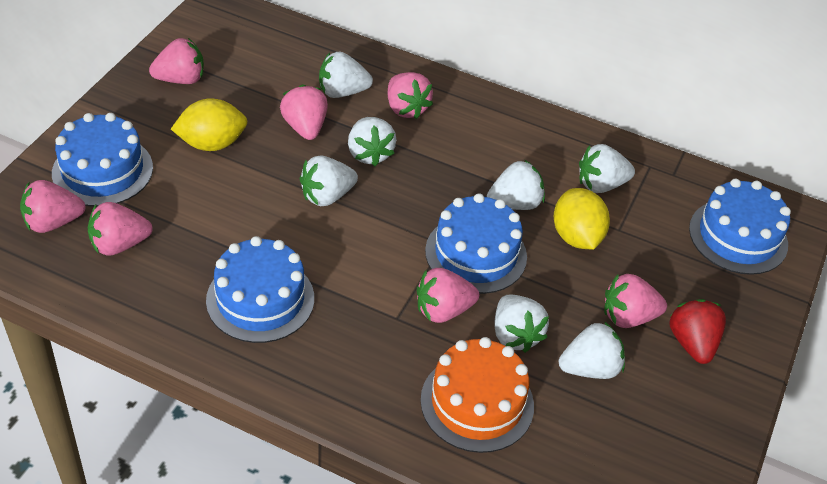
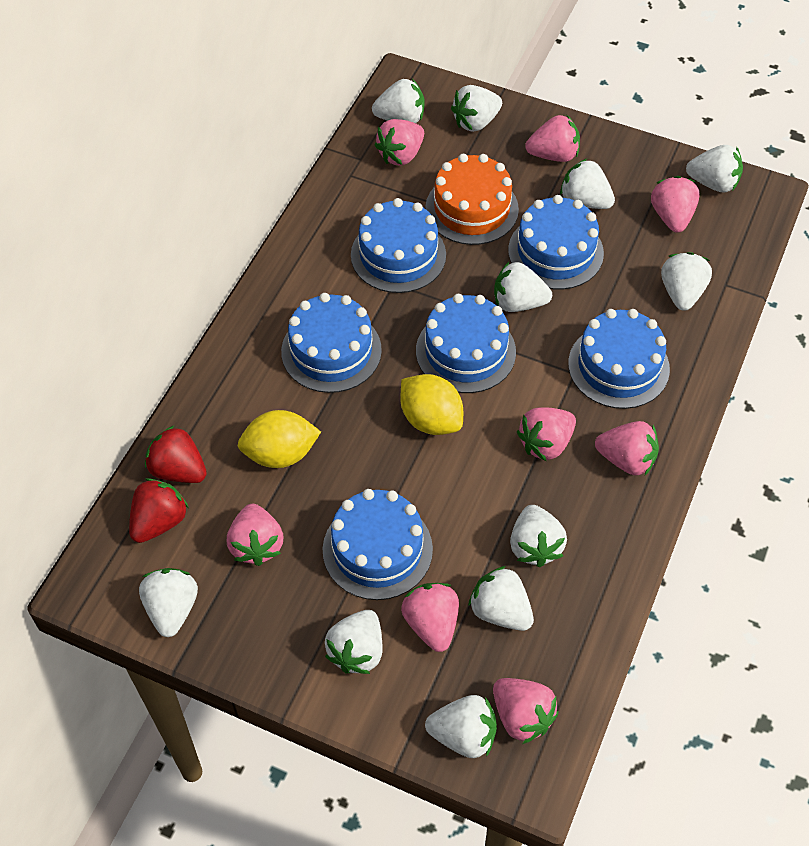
blue cake: [52,113,153,207] [206,236,314,343] [425,194,527,294] [689,179,791,275] = 4 -> [281,293,382,393] [323,489,433,600] [351,198,446,293] [416,294,516,393] [508,195,604,290] [568,309,670,409] = 6
pink strawberry: [20,180,86,233] [88,202,152,255] [149,38,204,84] [280,84,328,140] [388,72,433,119] [417,268,479,323] [604,274,667,328] = 7 -> [227,504,284,566] [375,119,424,166] [401,583,459,652] [493,678,559,744] [517,408,576,461] [525,114,580,162] [595,421,659,476] [651,176,700,233] = 8
red strawberry: [669,299,726,364] = 1 -> [129,478,189,543] [145,426,207,483] = 2
white strawberry: [300,156,358,206] [319,52,373,98] [348,117,396,166] [487,160,545,210] [494,295,549,353] [559,321,625,379] [579,144,635,193] = 7 -> [139,568,198,637] [325,610,382,674] [372,79,425,123] [425,695,497,758] [451,85,502,132] [468,566,534,631] [494,262,552,312] [510,505,567,567] [560,159,615,209] [661,252,712,311] [686,145,743,192] = 11

